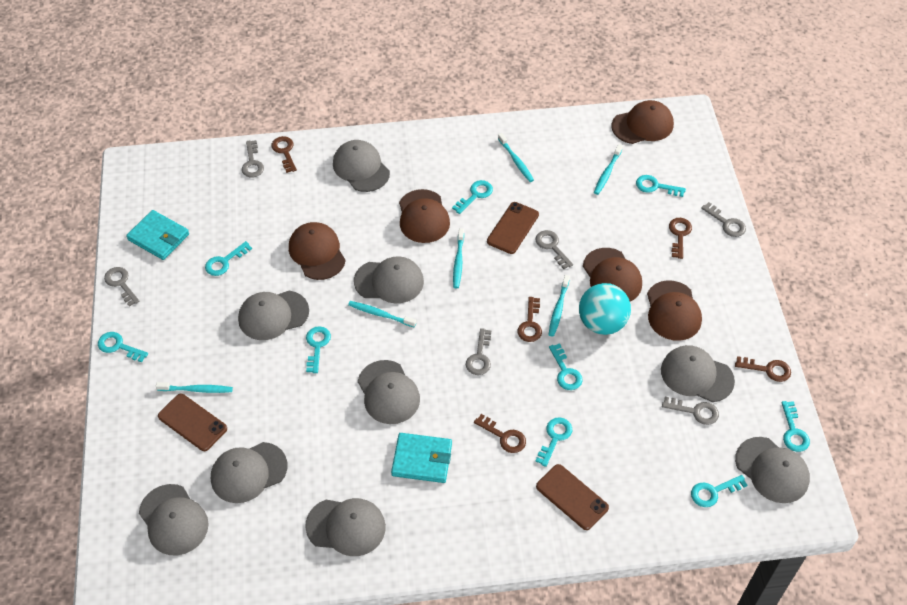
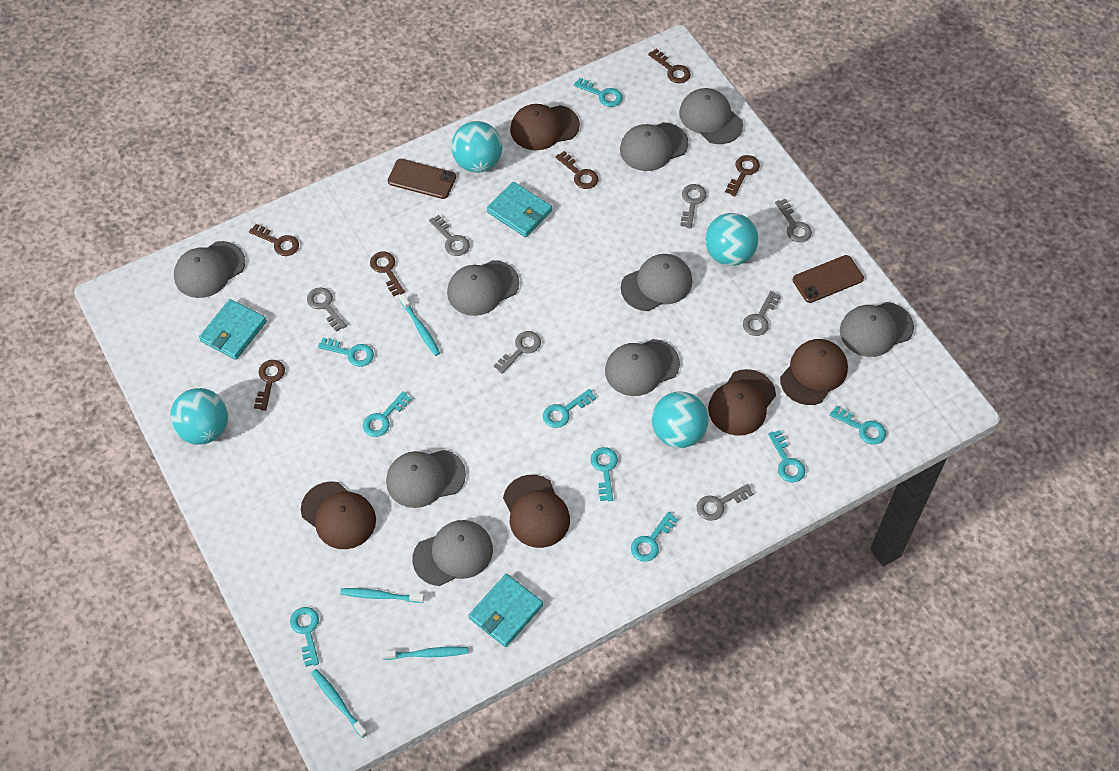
brown key: [271,136,297,173] [474,414,526,453] [517,297,542,342] [669,218,692,259] [735,356,791,382] = 5 -> [249,224,299,256] [254,360,285,411] [370,252,405,296] [555,151,598,189] [648,49,691,83] [725,155,760,197] = 6
brown phone: [158,394,227,451] [487,202,539,254] [536,464,609,530] = 3 -> [388,159,456,199] [793,255,864,303] = 2
grey key: [104,267,140,307] [242,140,264,178] [466,328,491,375] [535,230,573,269] [662,397,719,425] [701,202,746,237] = 6 -> [307,287,347,332] [429,215,470,256] [494,331,541,374] [680,184,707,229] [697,484,753,521] [743,291,781,336] [775,199,812,242] = 7
turquoise ball: [579,283,631,335] = 1 -> [170,388,228,445] [451,121,502,173] [652,391,709,448] [705,213,758,266] = 4
turquoise toothbrush: [156,382,233,393] [348,301,416,327] [453,228,464,288] [498,133,534,182] [548,275,570,337] [594,144,623,195] = 6 -> [311,669,367,738] [340,588,424,603] [381,647,468,660] [399,294,440,356] = 4
turquoise wallet: [126,210,189,260] [391,433,452,483] = 2 -> [199,299,267,360] [468,574,543,647] [487,182,552,237] = 3

